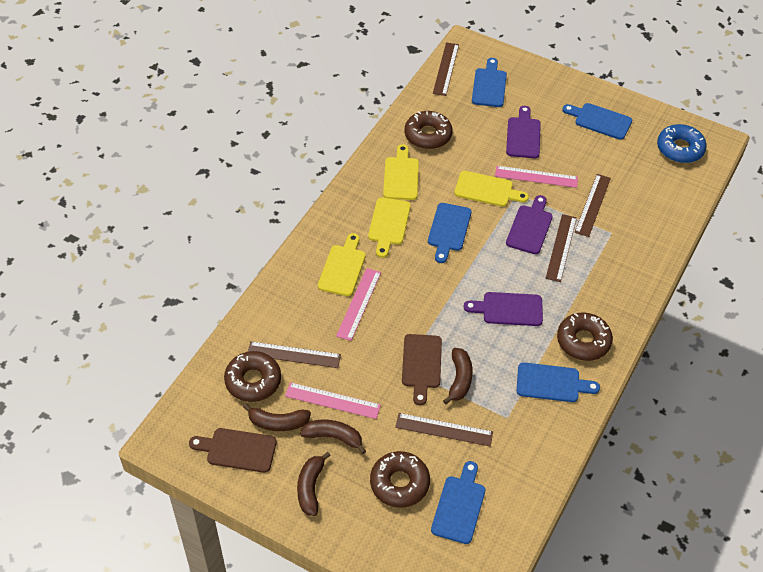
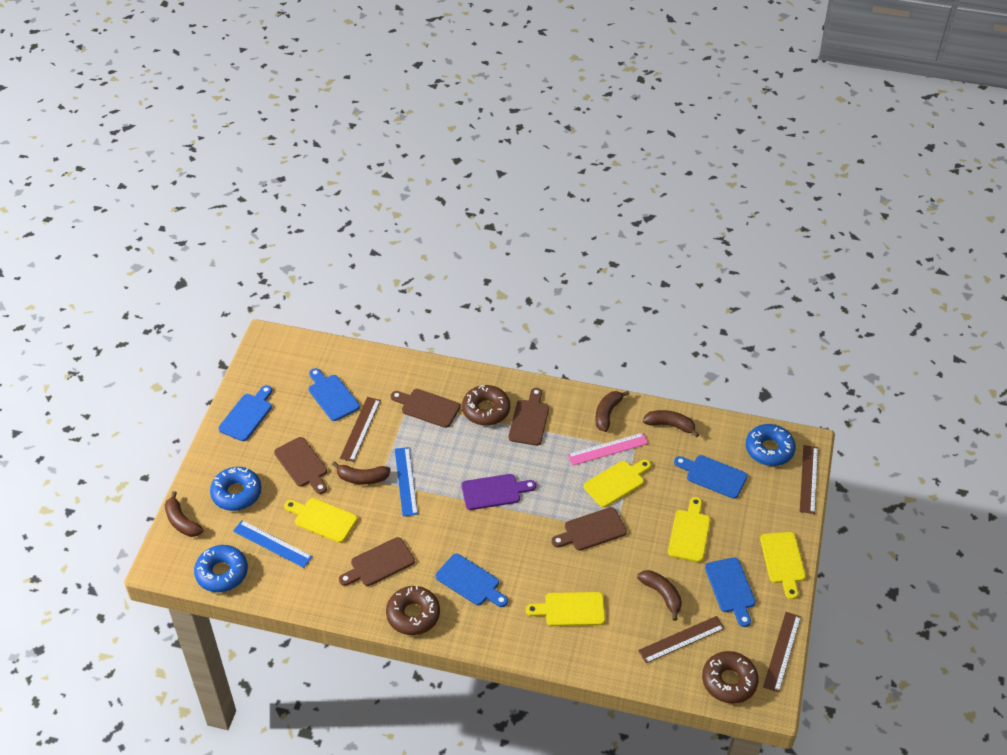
blue donut: [657,124,707,163] = 1 -> [194,545,248,592] [210,467,262,511] [746,424,796,466] = 3
blue ruler: none = 0 -> [233,520,313,568] [395,447,418,516] = 2
brown banana: [243,403,311,431] [297,452,331,516] [300,420,366,454] [443,348,473,405] = 4 -> [165,491,204,537] [332,461,391,484] [596,391,629,432] [637,570,682,621] [643,410,699,437] = 5
brown cutting board: [189,428,277,473] [402,334,442,405] = 2 -> [274,437,327,494] [339,537,415,586] [391,389,460,428] [509,388,549,446] [551,507,627,551] = 5
brown donut: [224,351,281,402] [370,451,430,508] [405,111,453,149] [557,312,613,361] = 4 -> [386,586,440,635] [462,385,510,426] [702,651,759,704] = 3
brown ruler: [248,341,341,368] [395,413,493,446] [433,42,459,96] [546,214,577,282] [575,174,611,237] = 5 -> [340,397,381,462] [638,616,725,663] [763,612,801,693] [800,445,818,514] = 4
pink ruler: [285,382,381,419] [336,268,381,341] [495,166,578,188] = 3 -> [567,433,649,466] = 1
purple cutting board: [464,292,543,326] [506,106,541,158] [506,195,553,254] = 3 -> [462,474,536,510] = 1
yellow cutting board: [318,233,366,296] [368,197,411,258] [383,144,419,200] [454,171,529,207] = 4 -> [284,498,357,543] [526,592,605,626] [584,459,651,507] [668,497,710,562] [760,532,806,599] = 5

